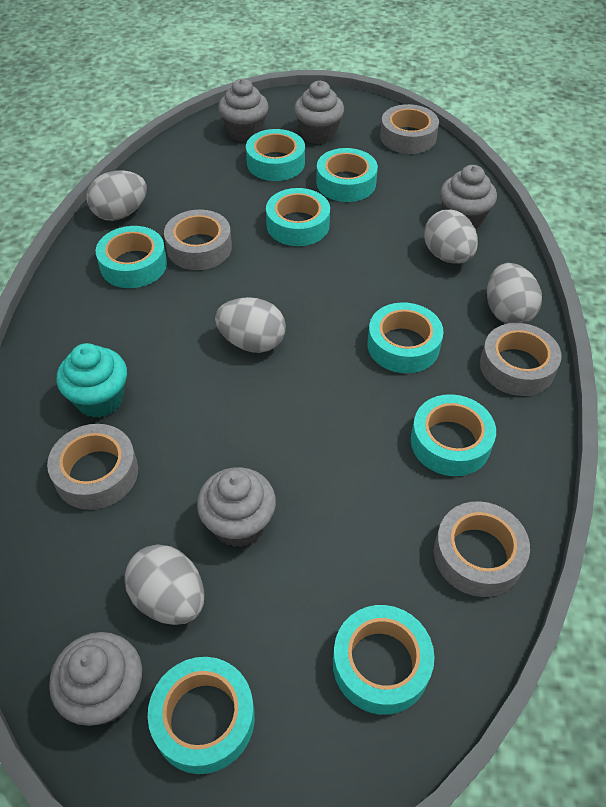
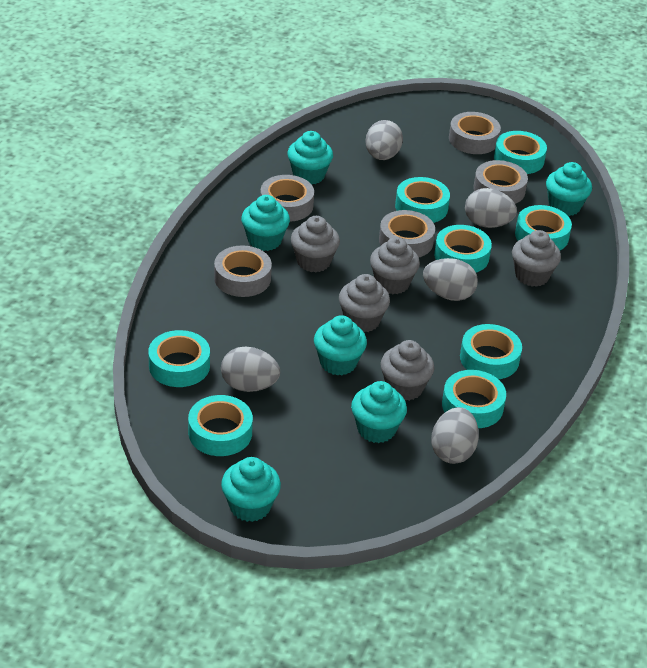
turquoise cupcake: [56,343,127,418] = 1 -> [221,457,281,522] [241,195,290,251] [287,131,333,185] [314,315,367,376] [351,381,407,443] [546,162,592,216] = 6

